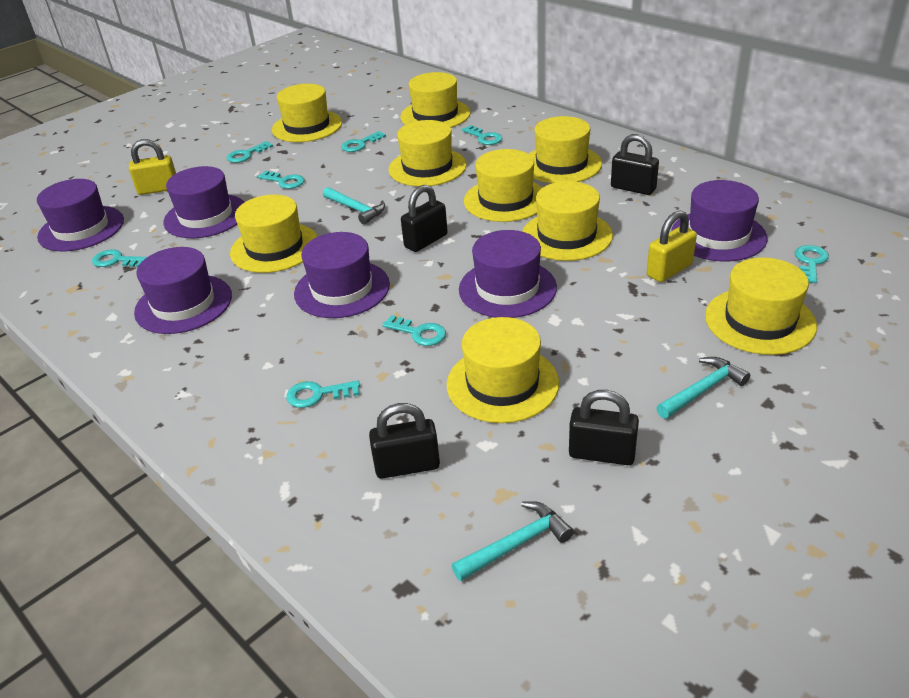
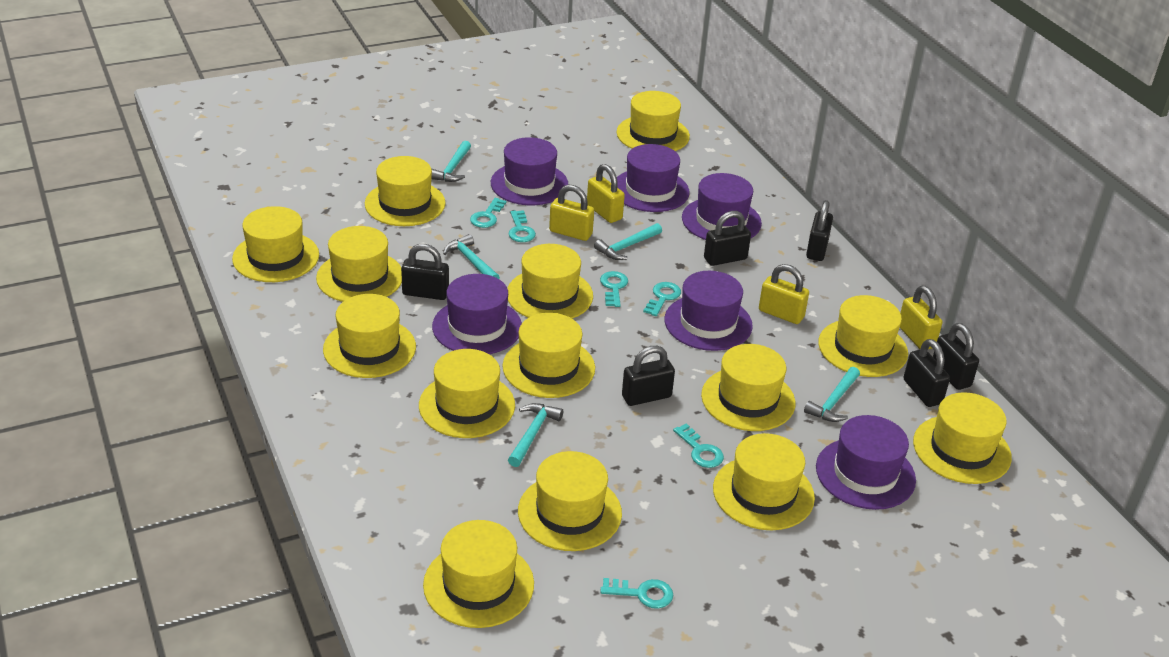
black padlock: [369,403,440,479] [401,185,448,252] [569,390,639,465] [611,134,659,195] = 4 -> [401,244,449,300] [622,346,675,406] [704,211,751,266] [806,200,833,261] [904,339,950,407] [933,323,979,390] = 6
turquoise hammer: [323,187,385,224] [452,501,574,581] [656,357,750,419] = 3 -> [431,141,471,182] [443,234,500,279] [508,403,563,467] [594,223,662,260] [804,367,860,422] = 5
turquoise key: [92,249,147,267] [227,141,273,163] [258,171,304,189] [286,380,360,408] [341,131,386,152] [382,315,446,346] [462,125,502,145] [795,245,829,283] = 8 -> [470,198,507,228] [509,210,536,242] [600,271,628,307] [600,578,673,609] [643,282,681,316] [673,423,724,468] = 6
yellow hat: [230,195,318,273] [272,84,342,142] [388,120,467,186] [400,72,471,128] [447,317,559,423] [464,149,543,222] [522,181,613,261] [529,116,602,183] [705,258,817,355] = 9 -> [232,206,319,282] [316,226,402,302] [323,294,416,378] [365,156,446,226] [419,349,515,438] [423,520,534,628] [502,313,595,398] [507,244,593,319] [518,451,622,551] [617,91,690,151] [701,344,795,431] [713,433,815,530] [818,295,908,377] [913,392,1012,484] = 14
yellow padlock: [129,139,176,195] [647,210,697,282] = 2 -> [549,185,594,241] [587,164,625,223] [759,264,809,324] [900,286,942,349] = 4

